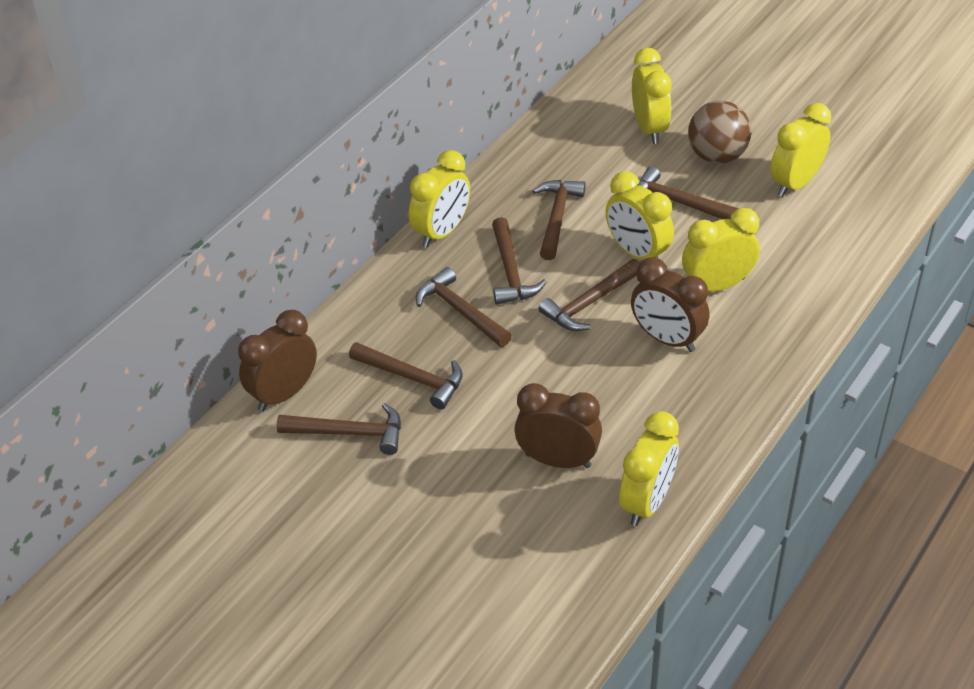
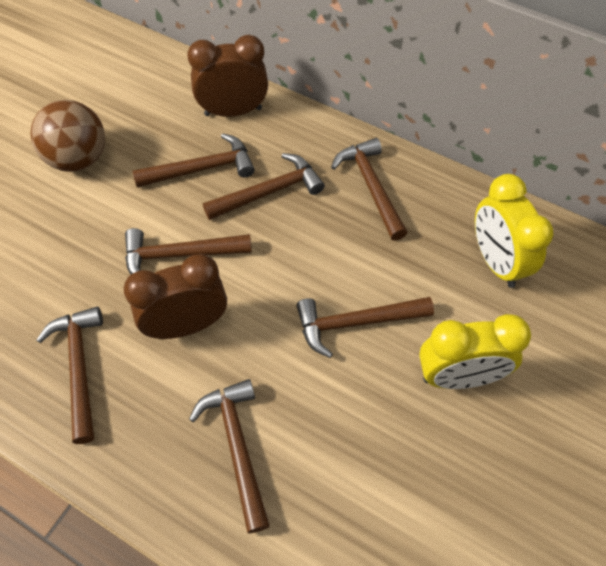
brown clock: [238,310,317,411] [514,383,602,468] [631,257,709,352] = 3 -> [124,254,227,339] [187,35,268,117] = 2
yellow clock: [409,150,470,248] [606,171,674,260] [619,411,679,526] [632,48,671,144] [682,208,760,292] [770,103,831,197] = 6 -> [419,314,531,389] [475,174,553,288] = 2

